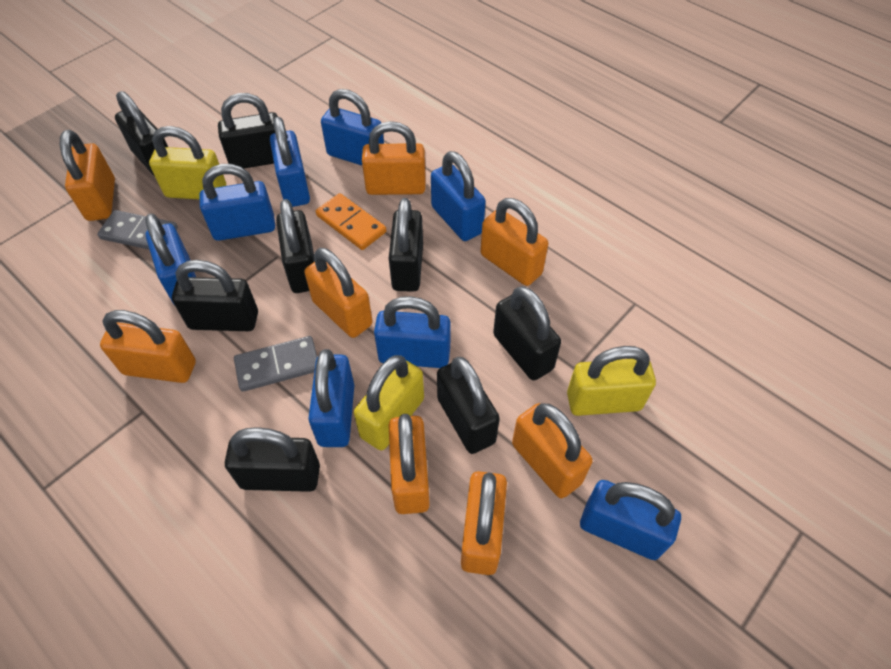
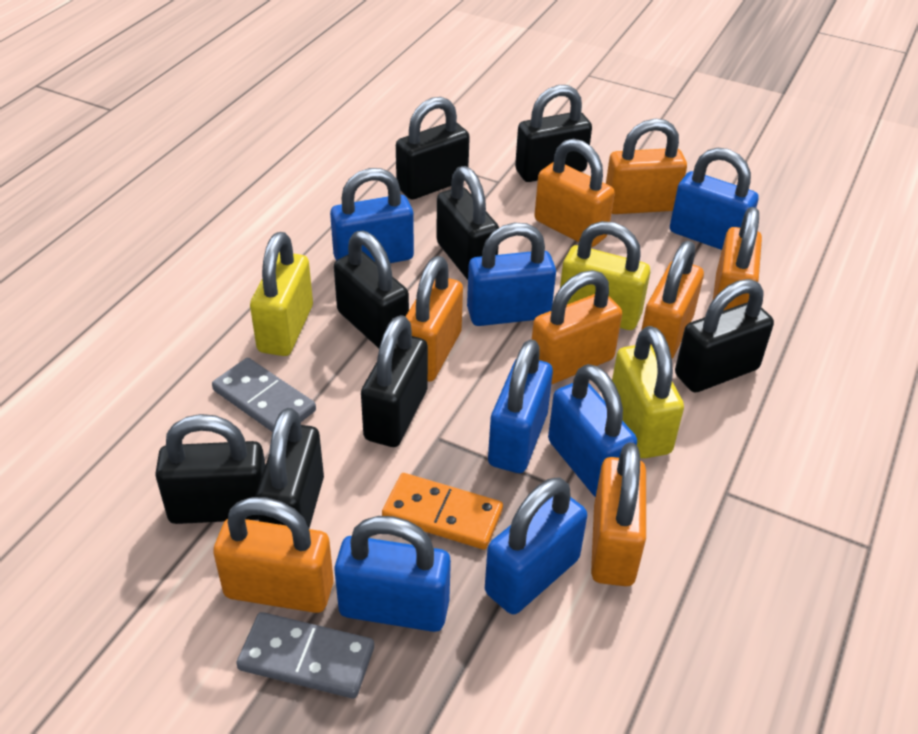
blue padlock: [145,214,196,304] [199,164,275,241] [270,117,310,207] [308,349,354,447] [321,89,384,165] [374,296,451,368] [431,151,486,241] [580,480,681,560] = 8 -> [330,168,414,263] [334,516,451,632] [467,223,556,326] [485,478,587,614] [488,339,553,473] [548,364,637,497] [670,148,759,250] = 7

